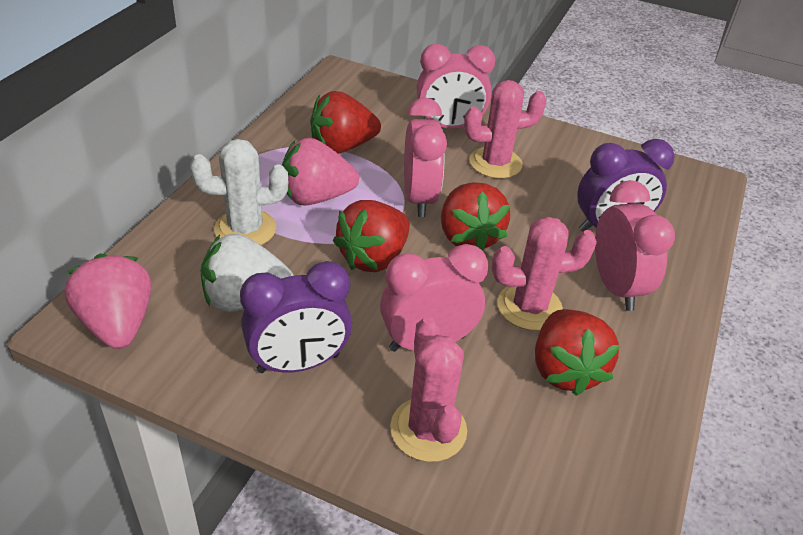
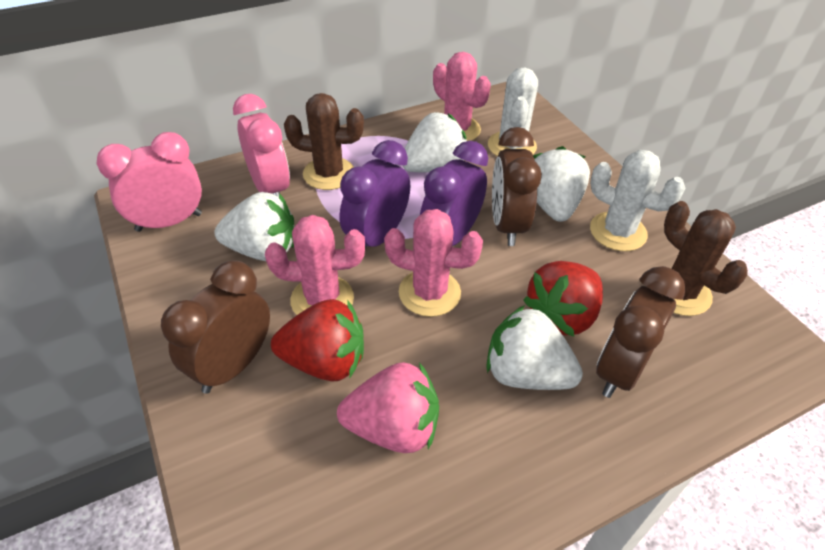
brown cactus: none = 0 -> [284,93,364,190] [664,201,748,316] = 2
brown clock: none = 0 -> [161,260,270,394] [492,127,542,246] [596,266,686,398] = 3
pink clock: [380,244,488,352] [404,97,447,217] [417,44,495,129] [595,180,675,311] = 4 -> [97,132,202,232] [233,94,290,197] = 2
pink strawberry: [65,254,152,349] [282,138,359,206] = 2 -> [337,362,439,453] = 1
red strawberry: [310,91,381,154] [333,200,410,272] [441,182,510,251] [535,309,620,396] = 4 -> [271,299,364,381] [523,261,603,337] = 2
white cactus: [190,139,288,245] = 1 -> [488,67,538,156] [590,150,685,251] = 2
white strawberry: [201,233,294,312] = 1 -> [215,192,294,261] [402,112,467,172] [486,305,583,390] [533,146,590,222] = 4

